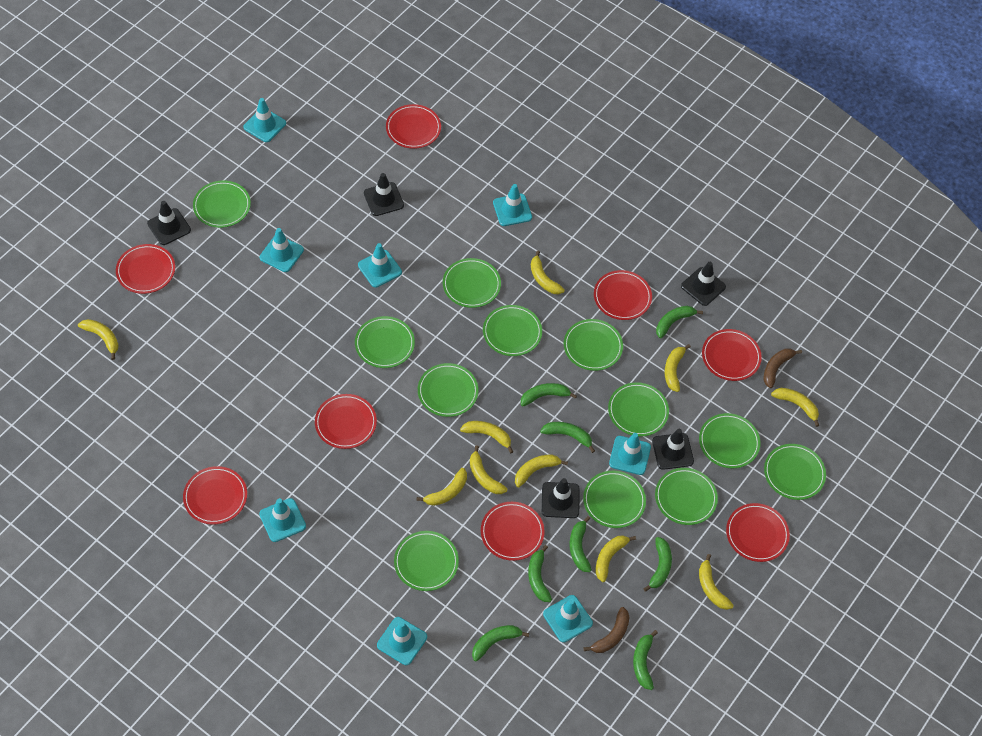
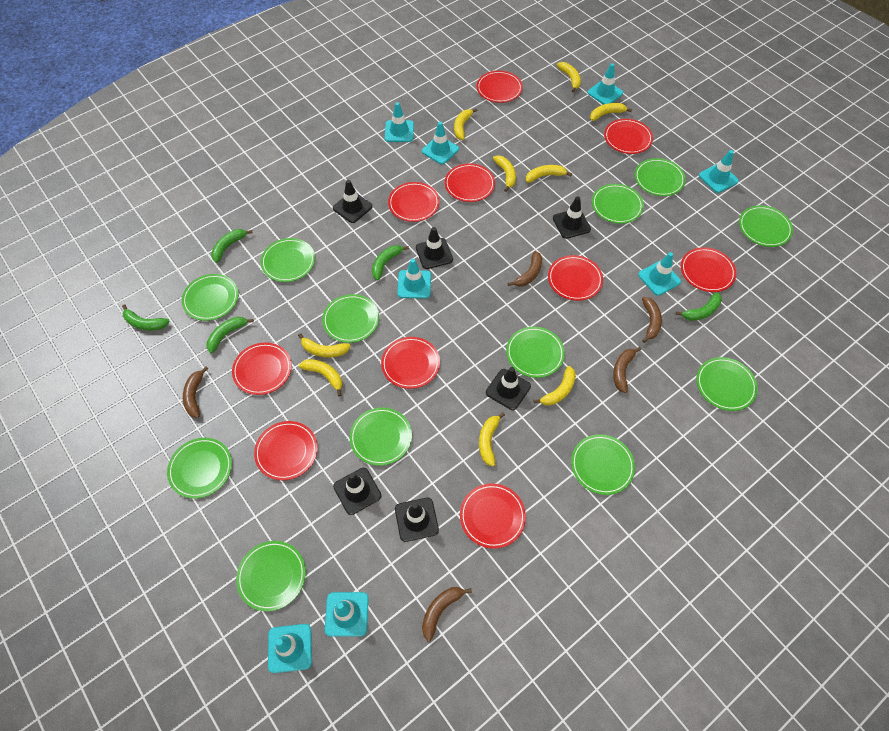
black traffic cone: [147,201,191,245] [364,173,404,216] [542,478,580,518] [652,429,694,470] [681,262,726,306] = 5 -> [333,180,373,223] [333,468,382,515] [395,498,439,542] [416,227,453,269] [486,367,531,410] [553,196,591,239] = 6
brown banana: [584,607,629,653] [764,349,802,388] = 2 -> [183,366,209,418] [422,587,472,641] [508,251,542,287] [613,347,641,393] [642,297,662,343] = 5
green banana: [472,625,529,661] [521,383,577,406] [528,545,552,602] [540,422,595,453] [570,516,592,572] [633,630,658,690] [643,537,672,592] [656,306,703,338] = 8 -> [122,304,170,331] [206,317,254,354] [211,229,253,263] [372,245,409,280] [676,292,722,321] = 5
red plate: [116,244,175,294] [183,466,247,524] [315,394,377,449] [386,104,441,149] [481,502,545,561] [594,270,652,320] [702,329,762,381] [726,503,790,562] = 8 -> [232,342,292,395] [254,421,318,480] [381,337,440,389] [388,182,440,222] [445,163,495,202] [460,483,526,549] [477,71,523,103] [548,255,603,301] [604,119,653,154] [681,247,736,292] = 10
yellow banana: [78,319,119,360] [416,468,467,506] [460,421,513,453] [470,445,507,494] [515,454,568,487] [531,250,565,294] [596,535,636,582] [664,344,691,392] [699,554,734,610] [771,388,819,427] = 10 -> [298,333,351,357] [299,359,342,396] [454,108,477,140] [479,412,505,466] [493,155,516,192] [526,165,572,183] [534,366,576,406] [557,62,581,93] [590,103,632,121] = 9

